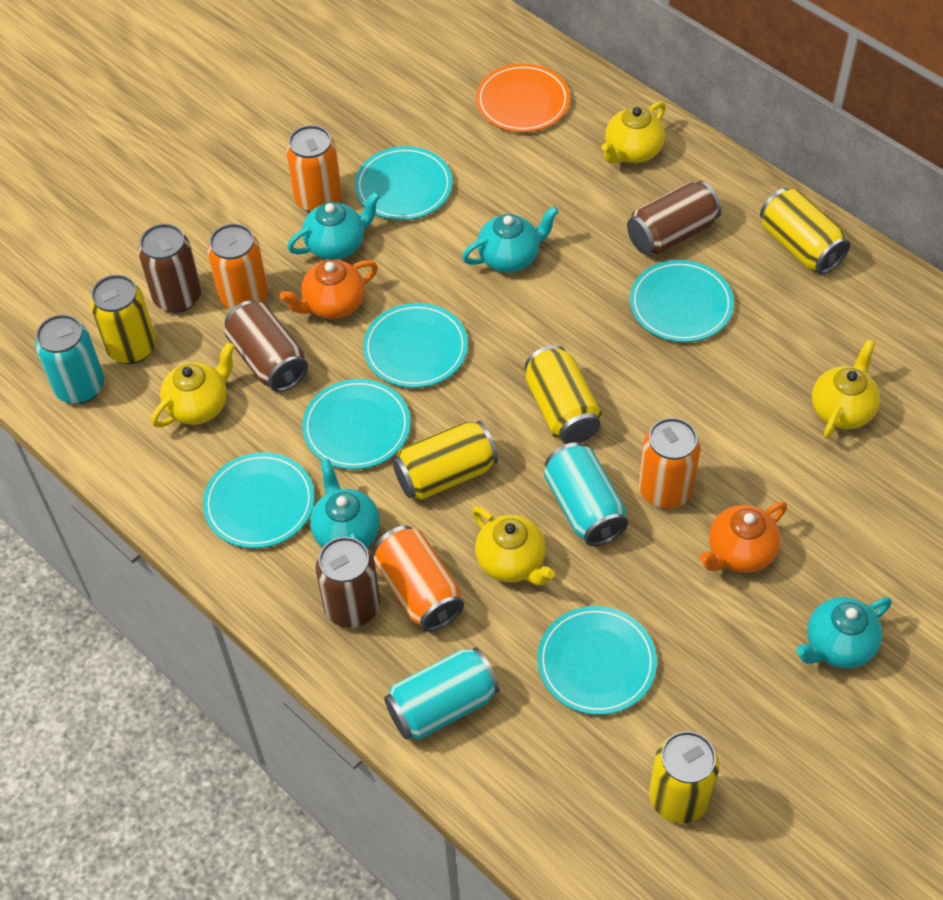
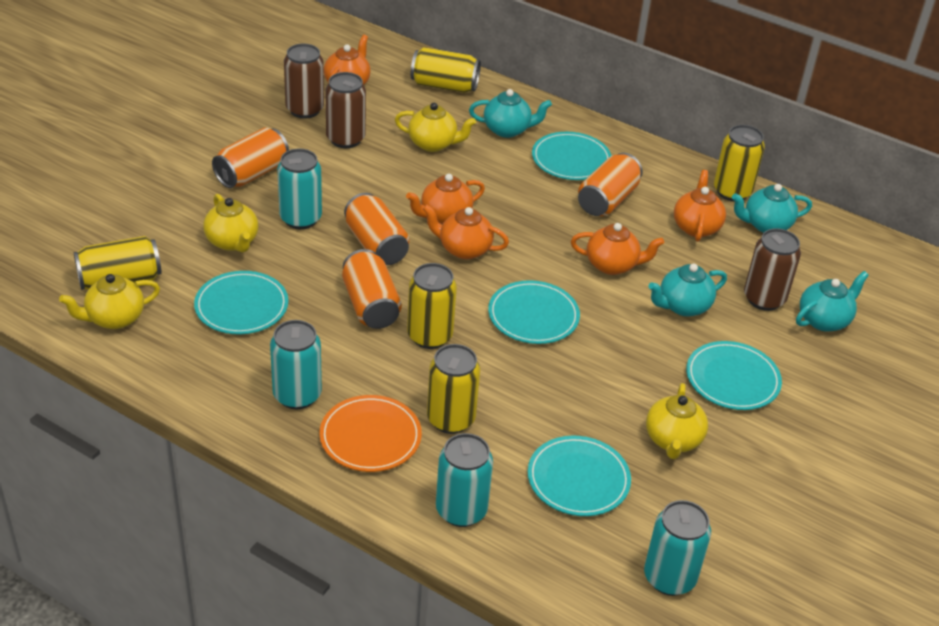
brown can: [138,224,201,313] [224,301,308,392] [315,537,380,628] [627,181,721,255] = 4 -> [284,44,324,119] [325,72,366,148] [744,228,801,311] = 3
orange teapot: [280,260,378,319] [700,502,787,573] = 2 -> [324,35,371,85] [406,174,485,224] [423,205,509,259] [571,223,664,275] [674,170,726,242] = 5
turquoise can: [35,314,104,404] [384,647,499,740] [544,442,628,546] = 3 -> [270,320,322,409] [277,149,322,229] [436,433,493,527] [644,500,711,596] = 4
turquoise plate: [203,452,315,548] [302,379,411,470] [355,146,453,220] [363,303,468,388] [537,606,657,715] [630,260,734,342] = 6 -> [194,271,288,334] [488,280,580,344] [528,436,631,516] [532,132,612,180] [686,341,782,410] = 5

